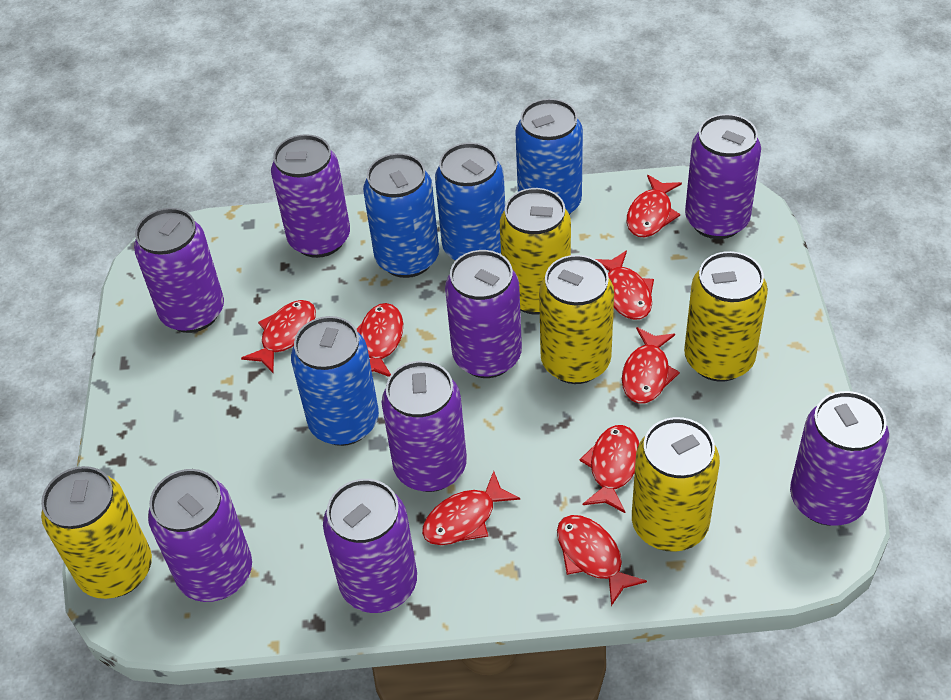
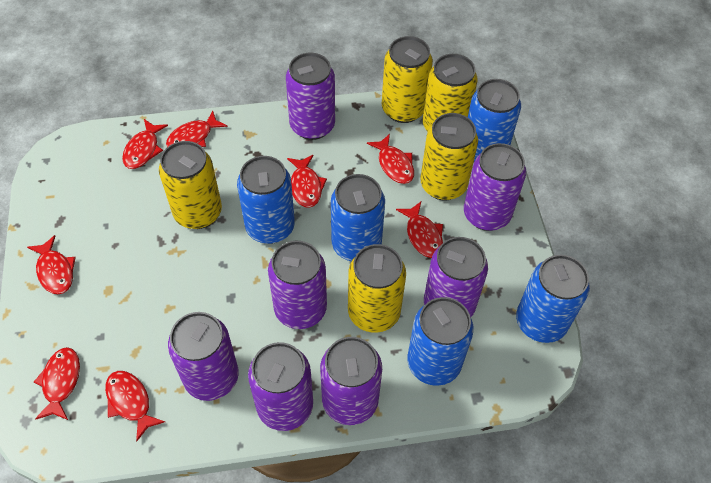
blue can: [291,316,379,446] [363,153,439,278] [435,142,505,261] [515,98,583,215] = 4 -> [237,156,295,244] [331,174,385,261] [408,297,474,386] [468,79,521,161] [516,255,590,343] = 5
purple can: [134,208,224,333] [148,469,252,602] [271,134,350,258] [323,479,417,613] [382,361,467,492] [445,250,522,378] [685,114,761,239] [790,391,889,526] = 8 -> [168,312,239,401] [248,342,313,431] [268,241,327,329] [286,53,335,140] [320,337,382,425] [424,237,488,317] [464,143,526,231] = 7

